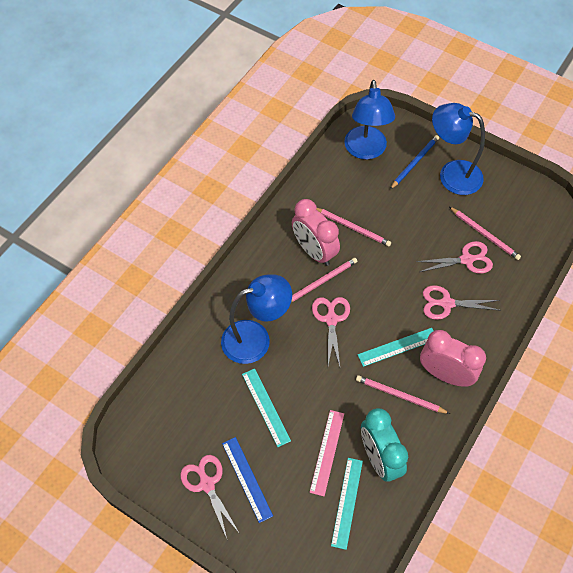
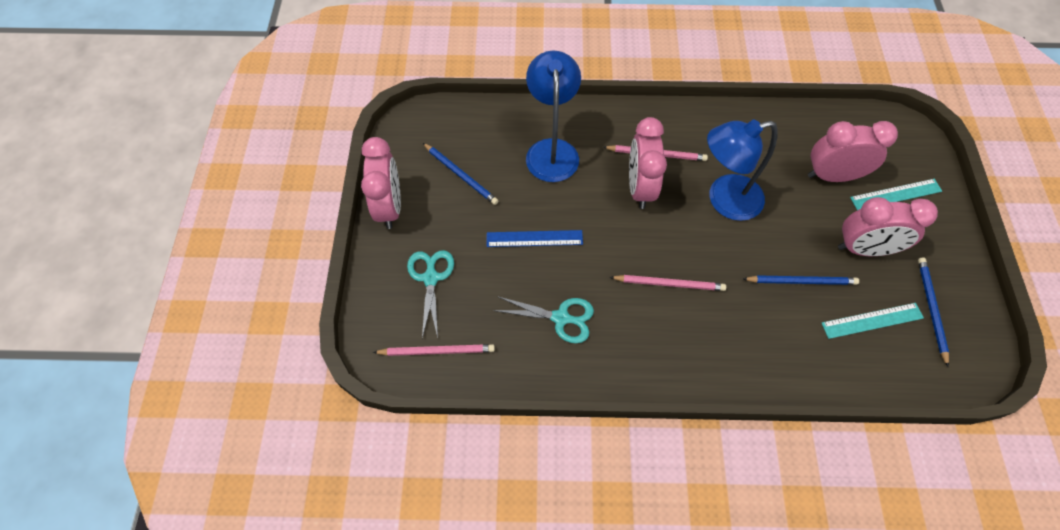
blue lamp: [221,274,292,364] [344,80,395,159] [432,103,485,195] = 3 -> [526,51,581,182] [707,120,778,221] = 2
blue pencil: [390,135,439,189] = 1 -> [423,143,498,205] [743,275,859,285] [918,257,949,367] = 3
pink clock: [292,199,340,266] [420,330,486,387] = 2 -> [361,137,401,229] [629,117,667,209] [808,121,898,182] [838,197,938,256] = 4
pink pencil: [291,258,357,302] [316,208,391,247] [356,375,450,414] [449,207,521,260] = 4 -> [373,344,495,356] [603,145,708,161] [610,275,726,291] = 3
pink ruler: [309,410,344,496] = 1 -> none = 0
pink scissors: [181,455,240,538] [312,297,350,366] [416,241,493,273] [423,285,501,320] = 4 -> none = 0
turquoise clock: [361,408,408,481] = 1 -> none = 0
turquoise ruler: [242,368,291,447] [331,458,363,550] [358,328,434,367] = 3 -> [822,303,924,339] [850,179,942,210] = 2
turquoise scissors: none = 0 -> [407,250,454,338] [493,296,594,343] = 2

